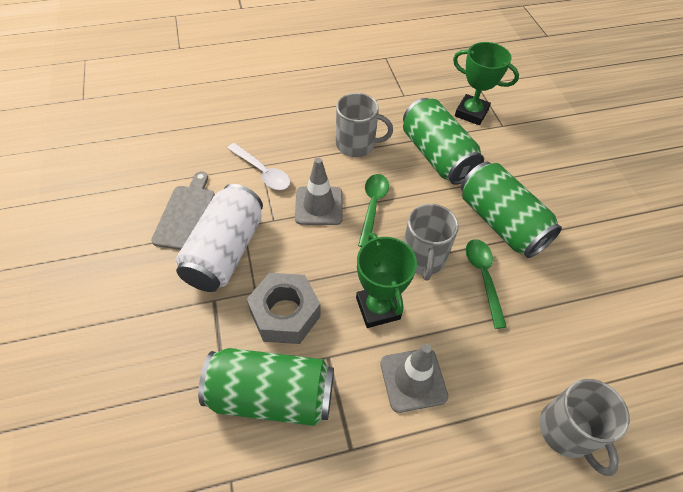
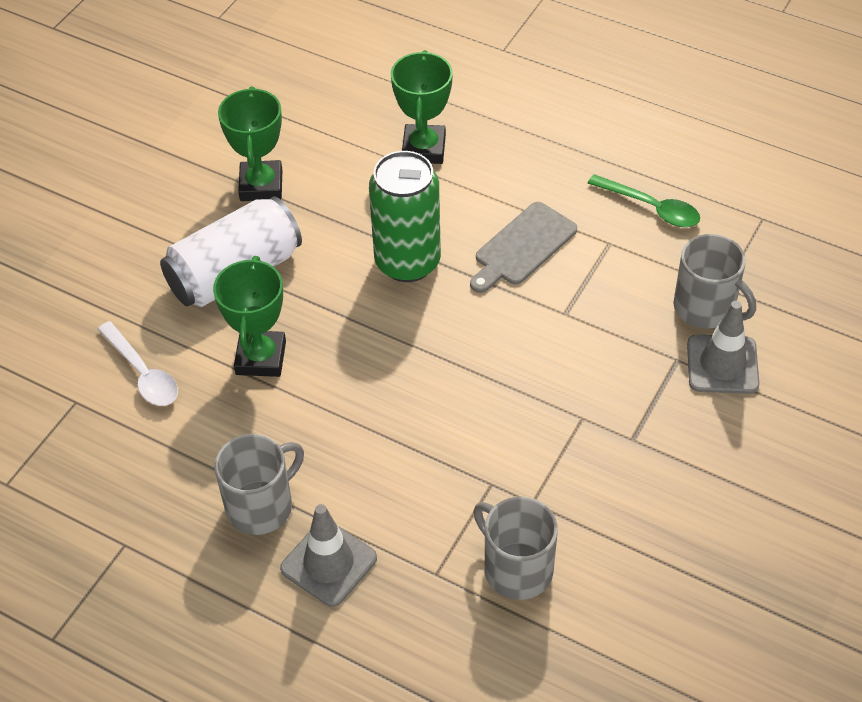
green can: [198,348,334,426] [403,98,484,185] [461,162,562,258] = 3 -> [369,151,441,282] = 1
green spoon: [358,174,389,247] [466,239,507,329] = 2 -> [587,174,700,227] = 1
green trophy: [356,233,417,328] [453,42,519,125] = 2 -> [213,256,286,377] [218,86,282,201] [391,50,453,164] = 3
grey nut: [247,273,321,344] = 1 -> none = 0

